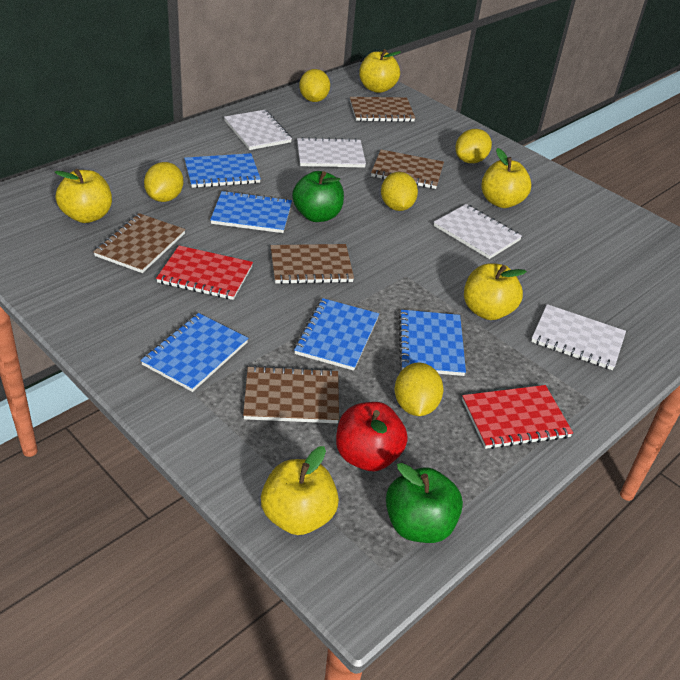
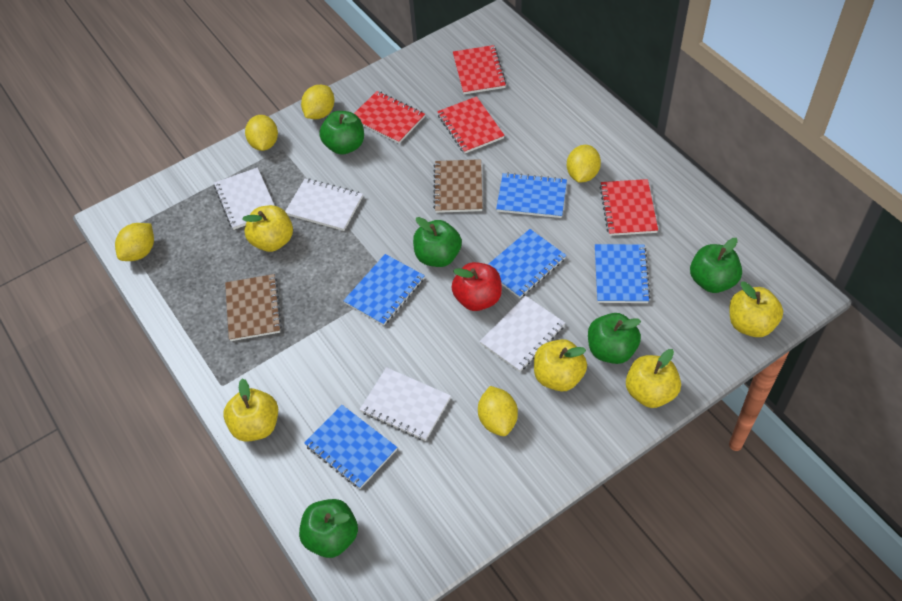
brown notebook: [93,213,185,273] [243,365,339,423] [270,244,354,284] [350,97,415,122] [371,150,444,189] = 5 -> [225,274,282,341] [433,159,483,213] = 2
green apple: [292,171,344,222] [386,463,463,543] = 2 -> [299,499,358,558] [319,111,364,155] [413,217,462,267] [588,313,641,364] [690,238,742,293] = 5
red notebook: [156,246,253,300] [462,385,573,449] = 2 -> [354,91,425,144] [437,96,505,154] [453,45,507,94] [599,179,658,236] = 4

